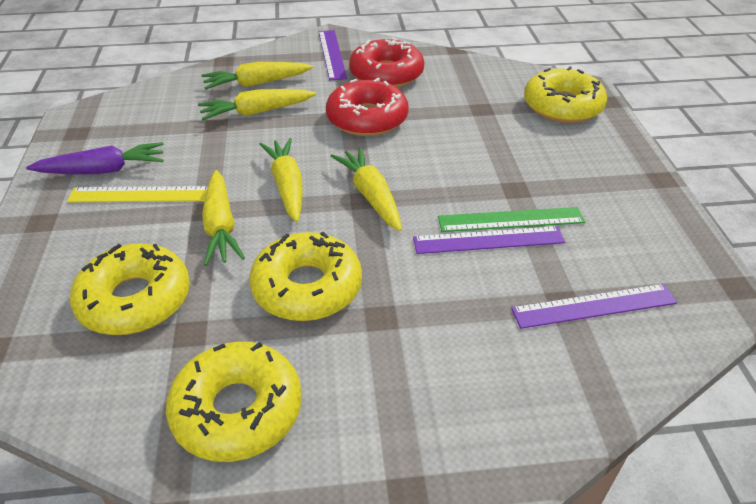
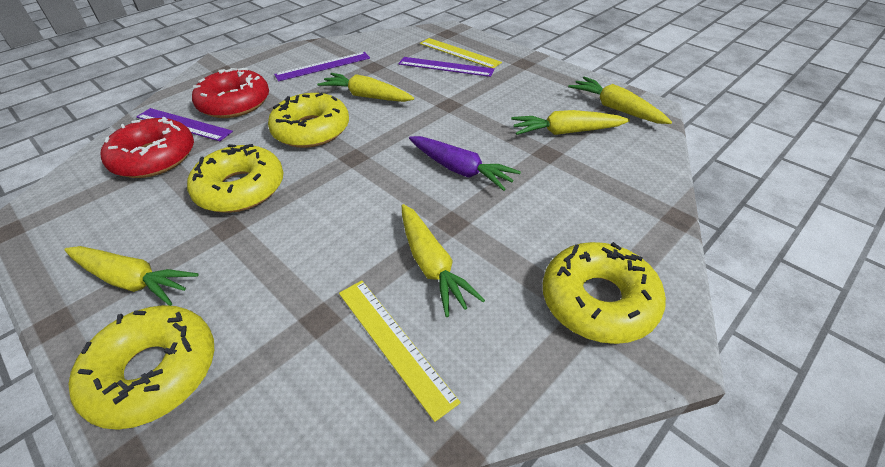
green ruler: [438,207,585,232] = 1 -> none = 0
yellow ruler: [67,186,208,202] = 1 -> [339,280,461,422] [420,38,502,68] = 2

